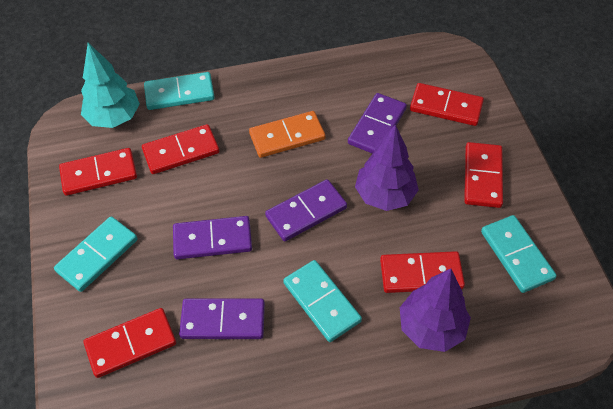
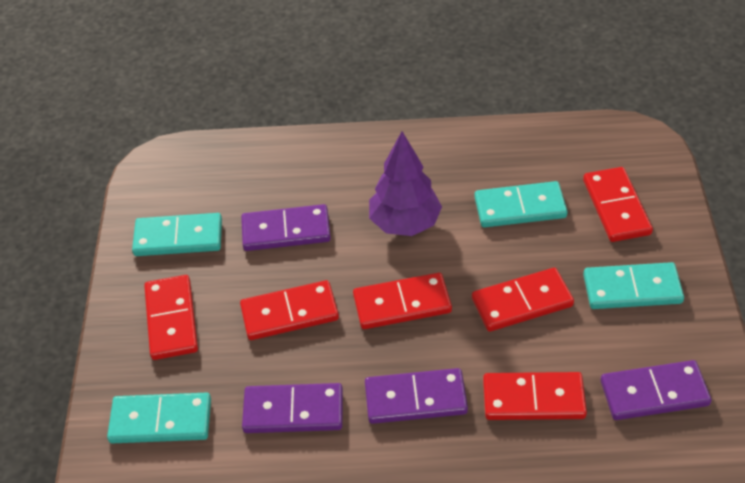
orange domino: [249,111,326,158] = 1 -> none = 0
purple tree: [355,124,419,211] [400,268,471,352] = 2 -> [369,131,442,236] = 1
turquoise tree: [81,43,140,128] = 1 -> none = 0

